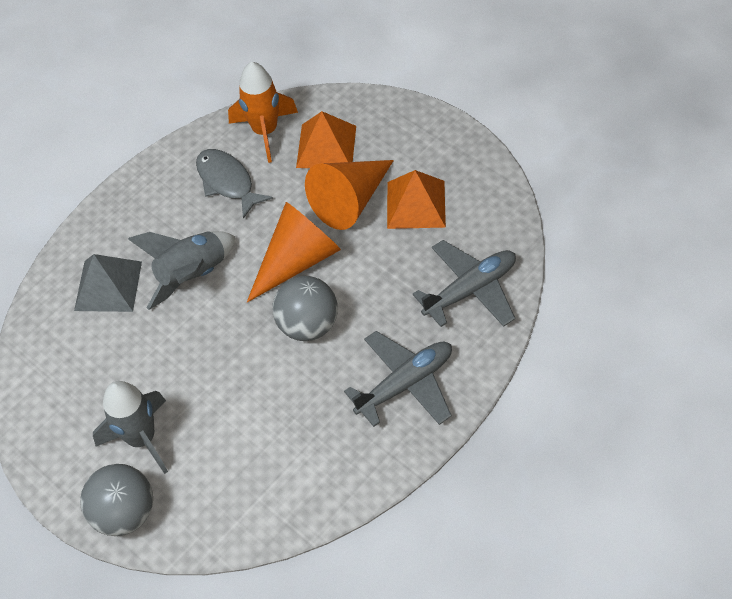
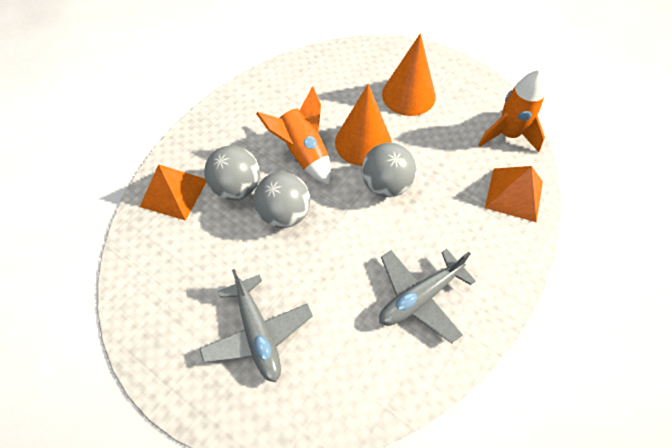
grey ball: [80,464,153,536] [273,276,338,341] = 2 -> [204,145,260,200] [254,172,310,228] [362,142,416,197] = 3
grey fish: [196,149,273,219] = 1 -> none = 0
grey pyramid: [74,254,142,312] = 1 -> none = 0
grey rocket: [93,381,168,474] [128,231,235,310] = 2 -> none = 0
orange rocket: [228,62,298,163] = 1 -> [256,86,331,185] [478,70,546,152] = 2

